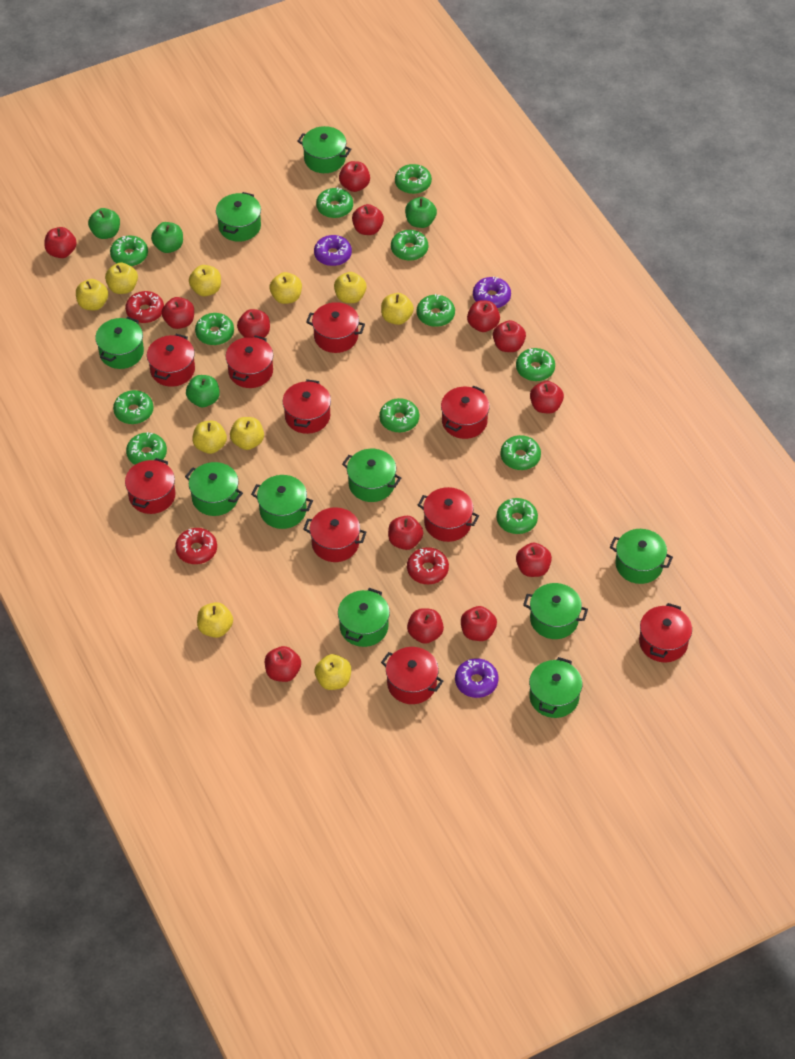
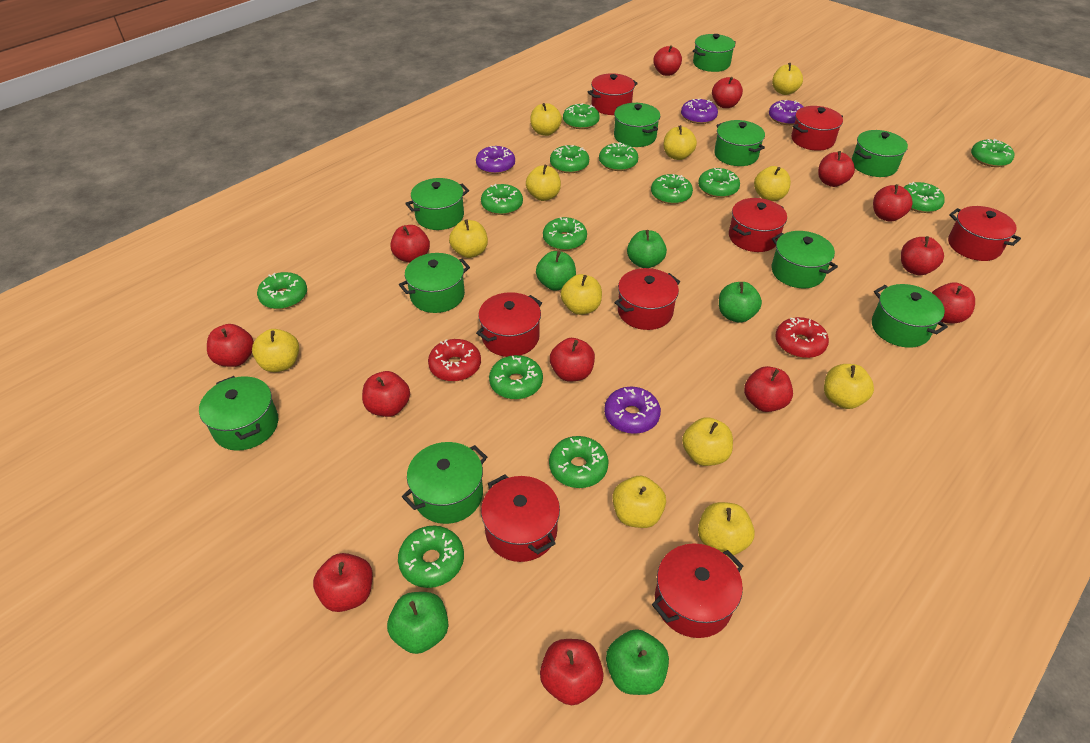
green apple: [88,208,120,239] [151,222,183,253] [186,375,220,407] [405,197,437,228] = 4 -> [387,592,449,654] [536,251,576,291] [606,629,669,695] [627,230,667,268] [719,282,762,323] = 5
green donut: [110,235,148,266] [113,390,153,424] [126,432,167,465] [195,313,234,345] [316,187,353,218] [379,398,419,433] [391,230,428,261] [395,164,432,194] [417,294,455,327] [496,498,538,534] [500,435,541,470] [516,348,555,381] = 12 -> [257,272,307,309] [398,526,464,588] [481,184,523,215] [489,355,543,399] [543,217,587,250] [549,436,609,488] [550,145,589,173] [563,103,600,129] [599,142,638,171] [651,174,693,204] [698,168,740,198] [903,182,945,213] [971,139,1014,167] = 13
purple donut: [314,235,352,266] [455,658,498,698] [473,276,511,308] = 3 -> [476,146,515,174] [604,387,661,434] [681,99,718,124] [769,100,804,125] = 4
red donut: [125,291,164,323] [175,528,217,564] [407,547,449,584] = 3 -> [428,339,481,381] [775,317,829,358] = 2
red pot: [125,458,176,514] [147,334,195,387] [226,335,273,388] [283,379,331,434] [303,507,366,562] [306,302,365,353] [381,647,443,704] [418,487,479,542] [441,385,489,439] [639,603,692,662] = 10 -> [476,292,542,357] [481,474,560,562] [588,73,638,115] [615,268,680,330] [652,543,743,638] [729,198,787,252] [791,106,843,151] [948,206,1021,261] = 8
yellow apple: [76,279,108,310] [105,262,138,294] [189,265,221,296] [192,421,227,454] [197,602,233,638] [230,417,264,450] [270,272,302,304] [315,654,351,690] [334,272,367,303] [381,293,414,325] = 10 -> [252,329,299,372] [449,219,488,258] [526,165,561,201] [530,103,562,136] [561,274,602,315] [612,476,666,528] [664,125,697,160] [682,417,733,466] [698,502,755,557] [754,166,791,201] [772,63,803,95] [824,364,874,409] = 12

